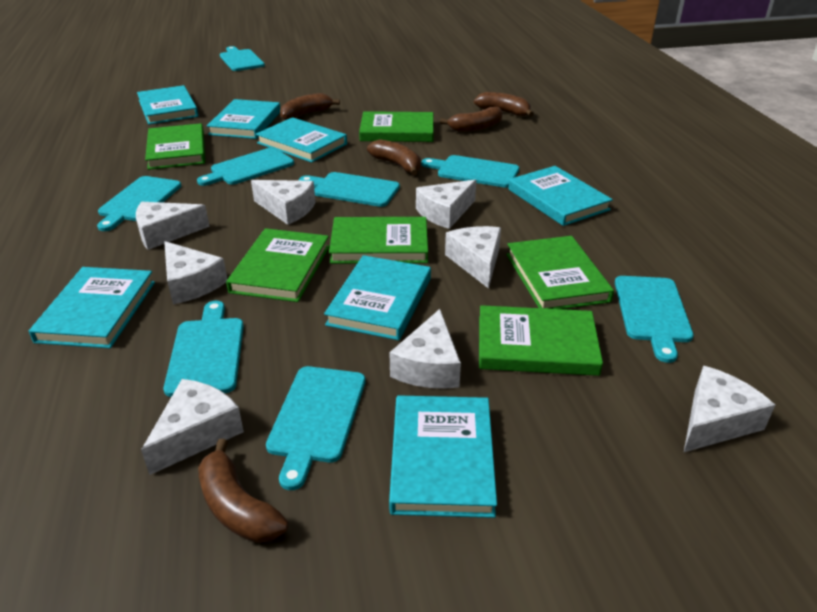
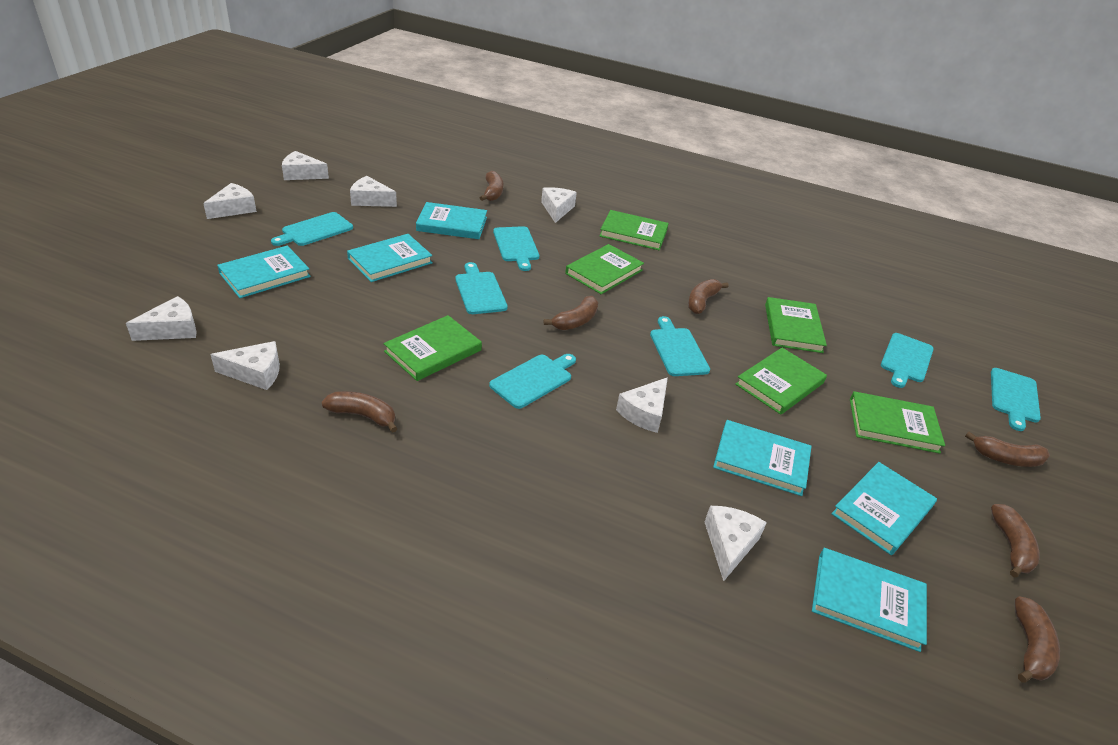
brown banana: [198,439,288,543] [280,93,340,120] [367,139,421,175] [440,107,503,132] [474,92,534,117] = 5 -> [321,391,398,433] [480,171,503,201] [544,296,598,330] [688,279,728,314] [965,432,1050,467] [991,504,1040,578] [1015,596,1060,683] = 7
turquoise book: [29,267,155,348] [137,85,198,125] [207,99,280,139] [256,117,347,163] [324,255,431,340] [389,395,497,518] [508,166,613,226] = 7 -> [217,246,311,298] [347,234,433,282] [416,202,487,239] [713,420,812,496] [812,548,927,652] [831,462,937,555] = 6
turquoise cutting board: [97,176,181,231] [164,301,244,397] [197,147,294,186] [220,46,265,71] [266,366,366,490] [299,172,400,207] [421,155,519,188] [615,276,694,363] = 8 -> [271,212,353,246] [455,262,508,314] [489,354,576,409] [493,226,539,271] [650,316,710,376] [881,333,934,388] [991,368,1041,431] = 7

